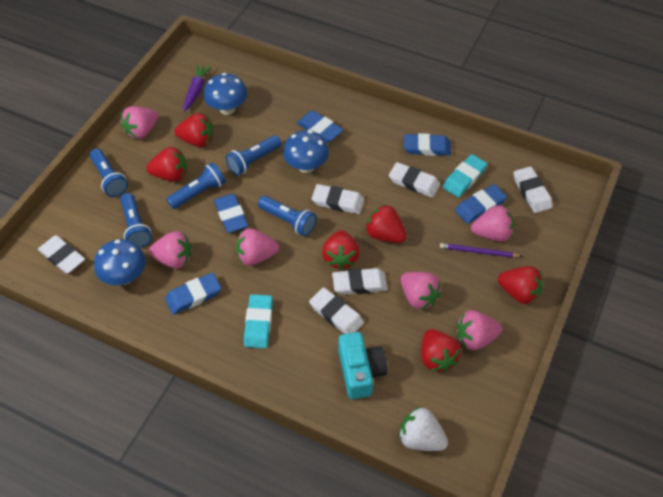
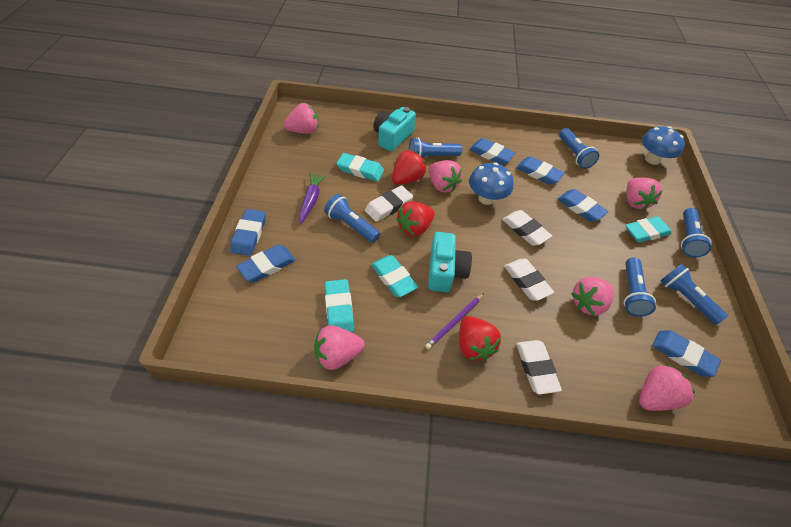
blue eraser: [165,273,221,315] [214,194,248,233] [297,111,343,143] [404,133,451,156] [455,184,507,224] = 5 -> [230,209,266,256] [236,245,296,282] [469,138,515,165] [516,156,564,185] [558,189,609,222] [652,330,721,377] = 6
blue flashlight: [90,148,128,197] [120,193,152,248] [166,162,226,209] [226,135,282,176] [258,196,317,236] = 5 -> [324,194,380,243] [409,138,462,158] [559,128,599,169] [624,258,656,317] [660,264,728,325] [681,208,712,257] = 6
blue mushroom: [94,239,146,285] [203,73,247,115] [283,130,329,173] = 3 -> [469,163,514,205] [642,126,685,165] = 2
red strawberry: [146,147,187,182] [175,113,213,147] [322,230,360,270] [365,204,407,243] [421,329,461,372] [498,266,543,304] = 6 -> [392,150,426,185] [396,201,435,237] [459,316,501,361] = 3
turquoise camera: [338,332,387,399] = 1 -> [373,107,416,152] [428,232,472,292] = 2
turquoise eraser: [244,294,273,348] [443,154,487,197] = 2 -> [325,279,354,332] [336,153,384,181] [371,255,418,297] [625,216,672,243] = 4
white eraser: [38,235,85,274] [309,287,364,334] [312,184,364,214] [332,268,387,295] [389,162,440,198] [514,166,553,213] = 6 -> [365,185,413,222] [502,210,552,246] [504,259,554,301] [516,340,562,394] = 4
white strawberry: [399,407,448,451] = 1 -> none = 0

